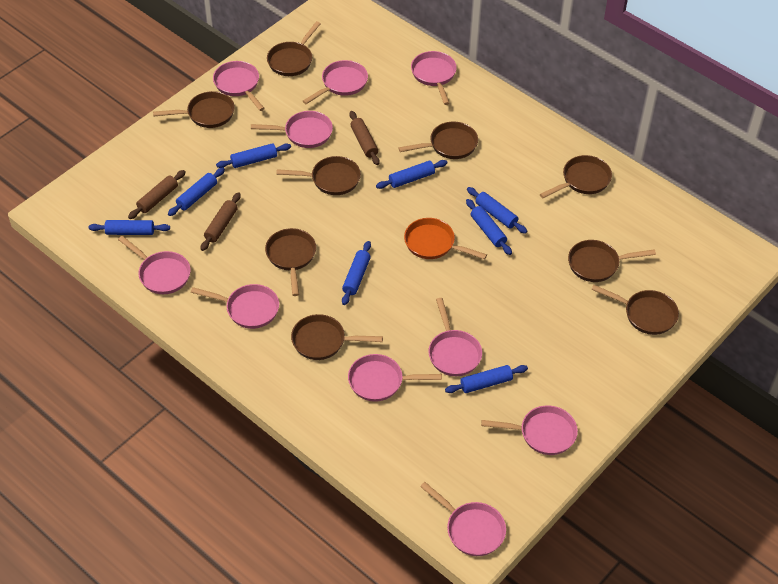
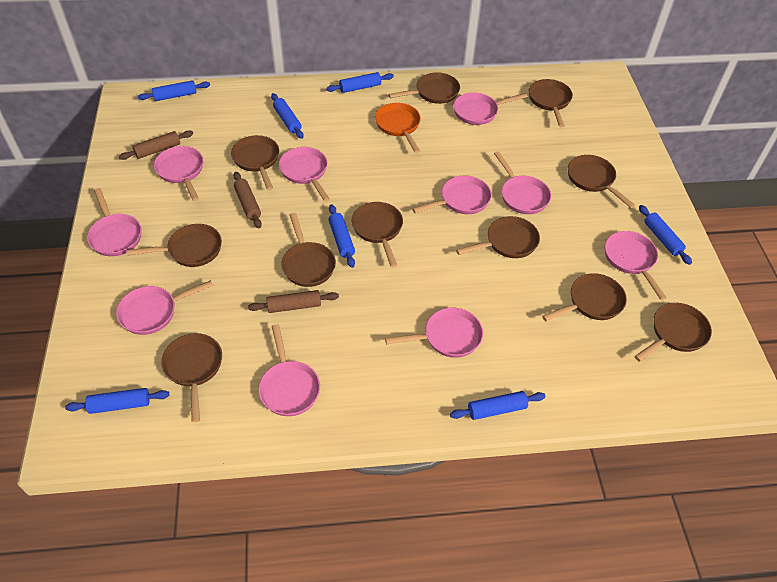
blue rolling pin: [88,220,170,235] [168,168,225,216] [216,143,291,168] [342,241,371,305] [376,160,447,189] [445,365,528,393] [466,199,512,255] [467,187,527,234] = 8 -> [65,388,169,414] [138,80,210,101] [271,93,304,139] [326,72,394,93] [328,204,355,268] [450,391,545,420] [639,205,692,265] = 7
brown pan: [153,91,235,128] [265,228,316,296] [267,21,321,76] [276,156,361,195] [291,314,383,360] [398,121,478,159] [540,155,612,198] [568,240,656,282] [591,285,679,335] = 9 -> [127,224,222,267] [161,333,222,422] [231,135,279,190] [281,213,336,287] [352,202,403,267] [388,72,460,104] [456,216,540,258] [529,79,573,127] [542,273,627,321] [568,155,635,208] [634,303,712,362] = 11

